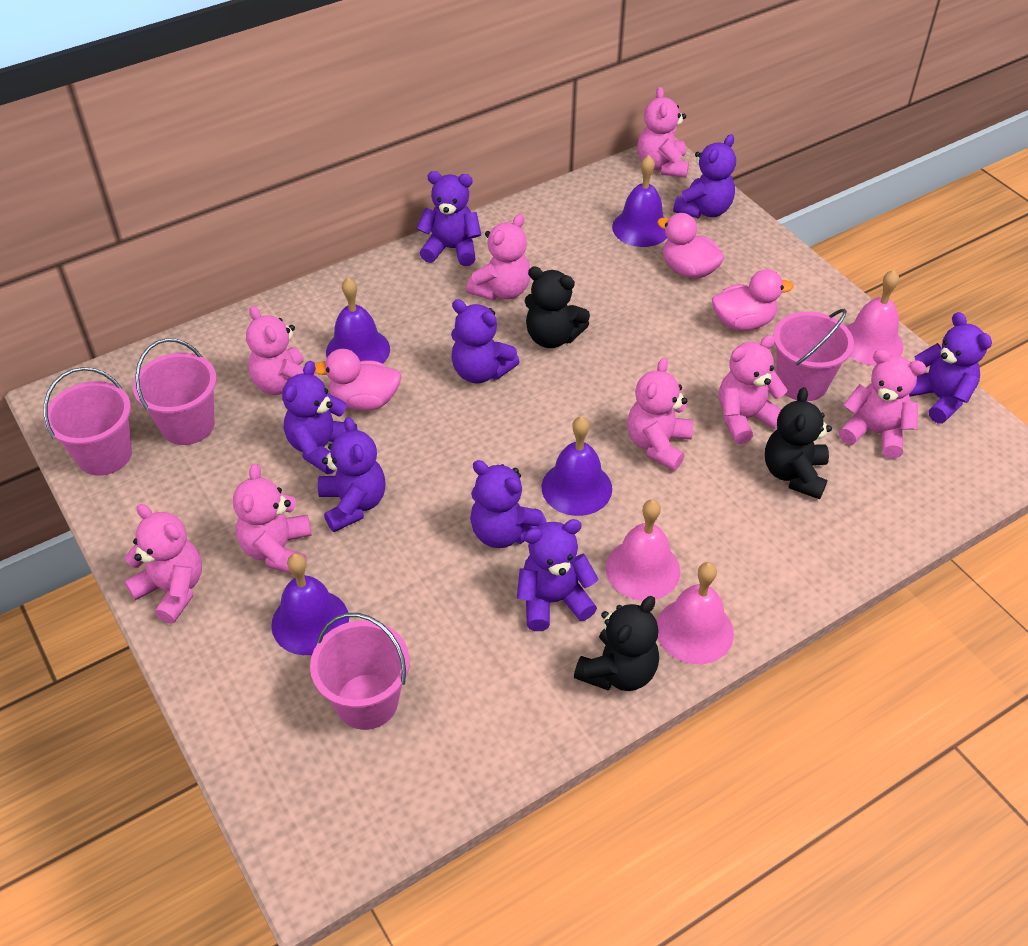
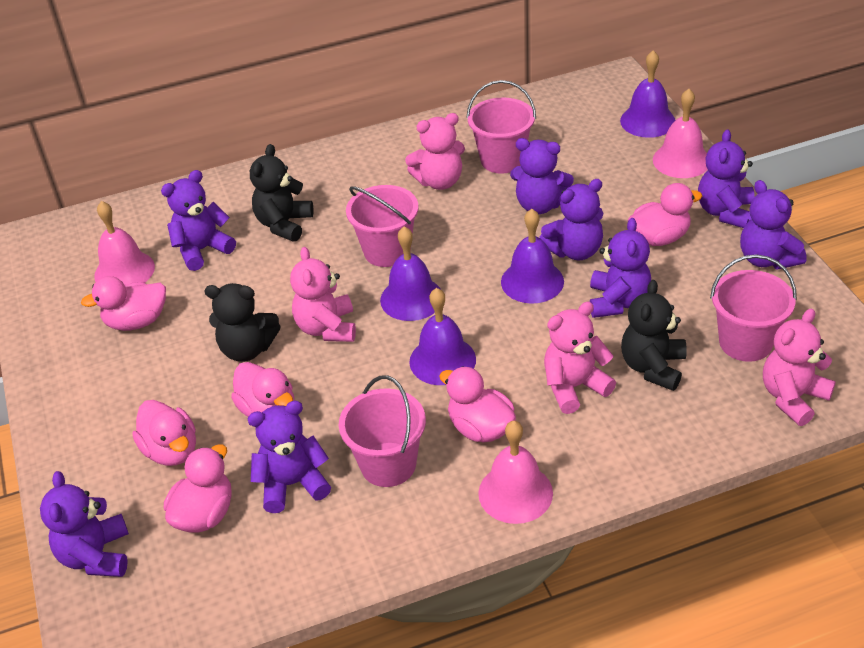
pink duck: [315,349,401,410] [657,213,725,279] [712,269,793,331] = 3 -> [81,276,166,331] [132,400,196,466] [164,444,232,533] [231,362,294,417] [439,366,516,442] [627,183,702,246] = 6
pink teddy bear: [124,504,202,624] [233,464,312,574] [246,306,317,395] [467,214,530,301] [627,358,693,471] [638,87,689,178] [719,335,788,444] [839,349,926,459] = 8 -> [290,247,356,342] [405,113,465,190] [544,302,616,414] [763,308,836,426] = 4

